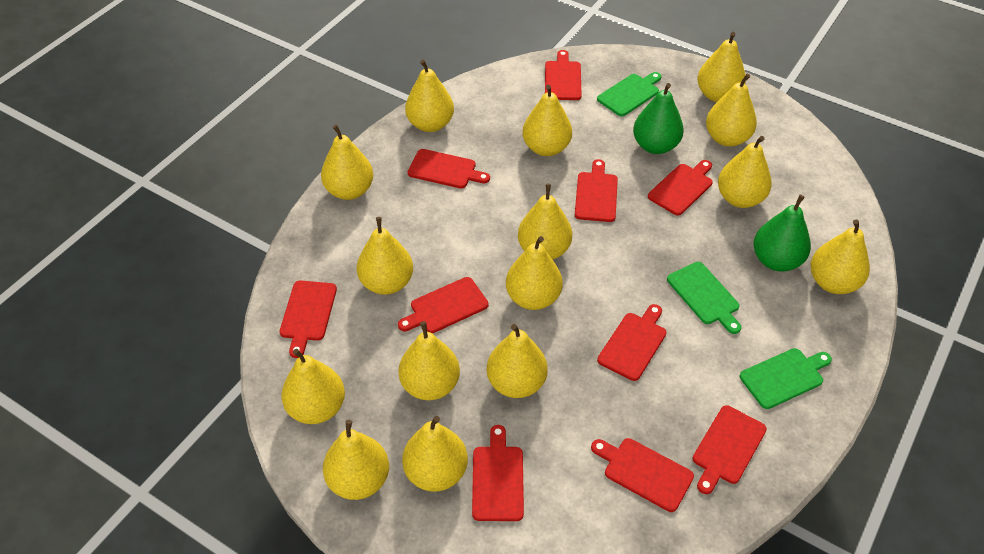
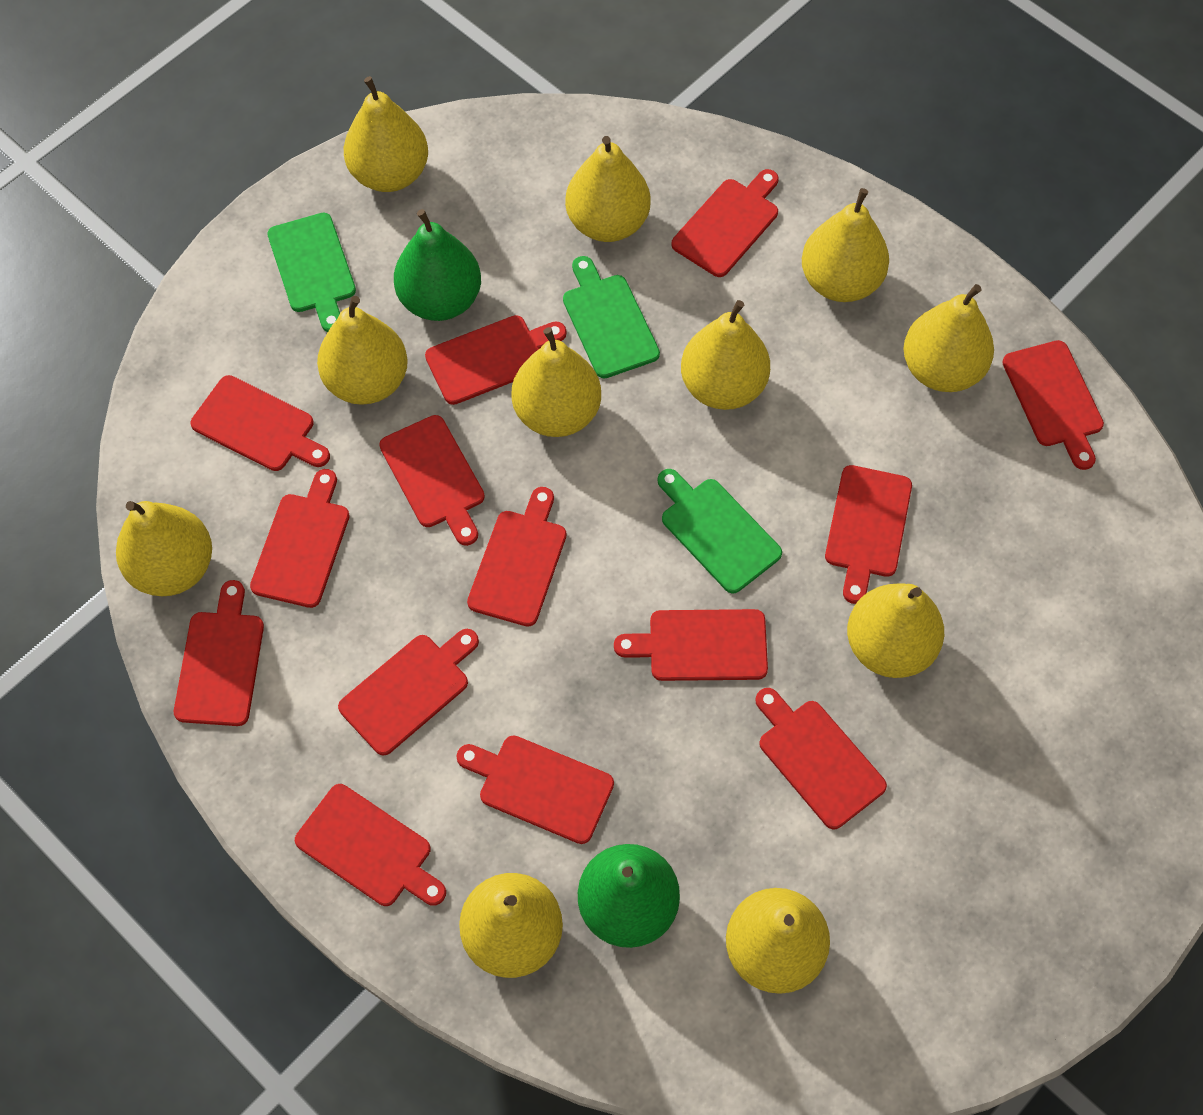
red cutting board: [279,280,337,358] [398,277,489,333] [408,149,490,189] [472,425,524,521] [545,50,581,100] [575,159,618,222] [591,438,694,512] [597,304,667,381] [648,160,713,216] [693,405,767,494] = 10 -> [174,580,264,726] [190,375,330,471] [250,469,350,608] [295,784,446,906] [338,629,479,756] [379,415,485,546] [425,315,566,405] [457,735,614,844] [467,487,567,627] [614,609,768,681] [671,169,779,277] [755,688,887,829] [825,465,912,604] [1002,340,1104,470] = 14
yellow pear: [281,349,345,424] [321,125,373,200] [323,420,389,500] [357,217,413,295] [398,321,460,400] [402,416,468,492] [405,60,454,132] [487,324,548,398] [506,236,563,310] [518,183,572,259] [522,85,572,156] [697,32,746,102] [706,74,757,147] [718,136,772,208] [810,220,870,294] = 15 -> [116,501,212,596] [317,296,408,405] [344,76,428,192] [459,873,563,978] [512,327,601,437] [565,136,651,242] [681,300,770,410] [726,888,830,994] [802,188,889,302] [847,583,944,678] [903,284,994,392] = 11

